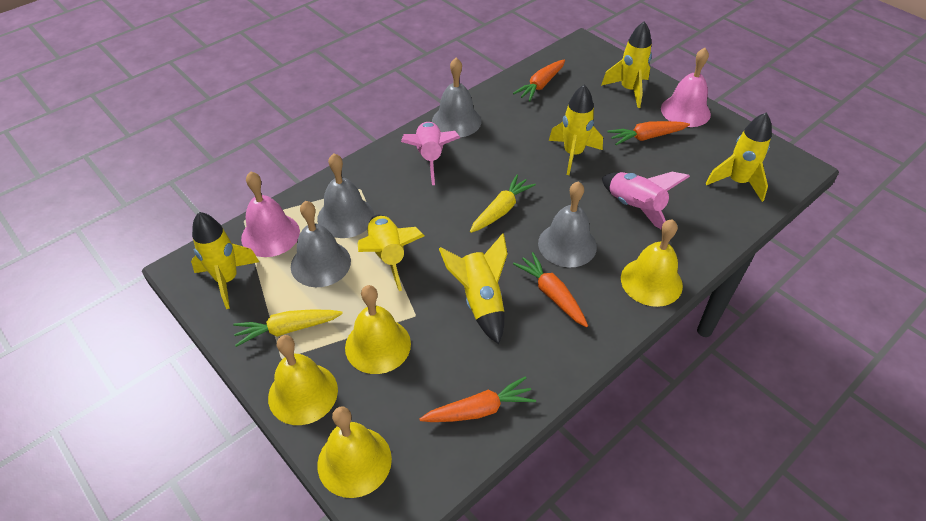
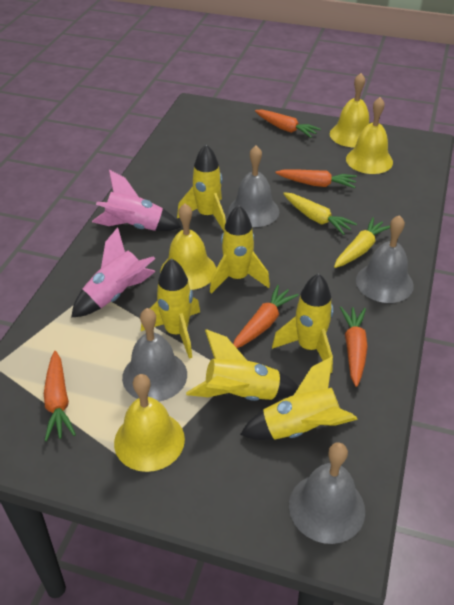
orange carrot: [419,377,536,422] [513,60,565,101] [513,252,588,327] [608,121,690,145] = 4 -> [44,351,76,441] [233,285,299,348] [255,110,321,138] [276,169,357,188] [340,307,368,387] = 5
pink bell: [241,172,300,257] [661,48,711,127] = 2 -> none = 0

